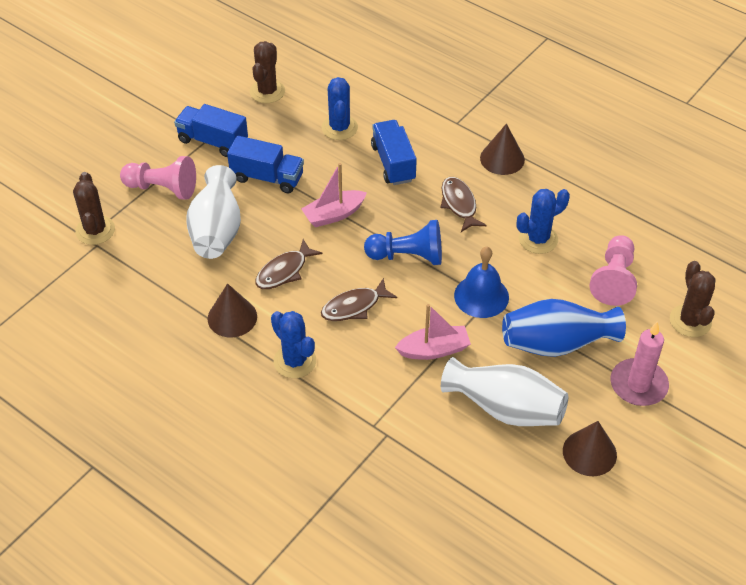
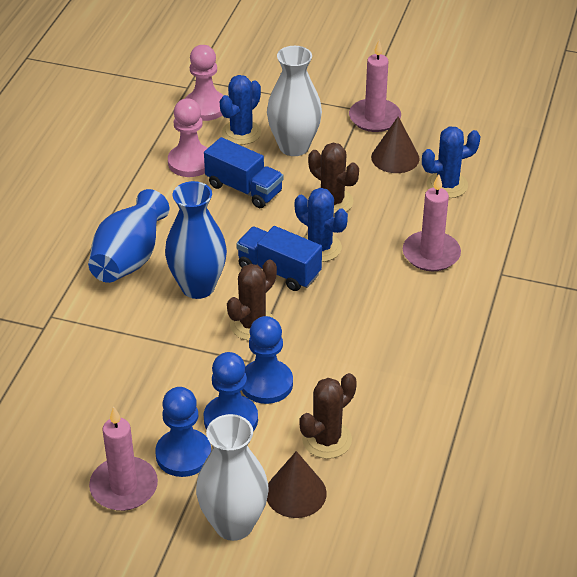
blue bell: [454,247,509,318] = 1 -> none = 0
blue pawn: [364,220,442,265] = 1 -> [155,387,211,477] [204,352,258,431] [242,316,293,404] = 3
blue truck: [174,104,248,157] [227,136,304,193] [371,120,417,185] = 3 -> [204,137,283,208] [236,226,322,291] = 2
blue vase: [502,299,626,357] = 1 -> [88,189,169,283] [165,181,227,299] = 2
brown cone: [207,283,257,337] [480,124,525,175] [563,421,617,476] = 3 -> [267,451,327,518] [371,116,420,173] = 2
brown fish: [255,239,323,289] [321,278,397,321] [440,177,487,232] = 3 -> none = 0
pink boat: [301,163,367,227] [395,304,471,360] = 2 -> none = 0
pink candle: [610,322,669,406] = 1 -> [89,406,158,511] [349,40,401,132] [403,174,461,271] = 3

